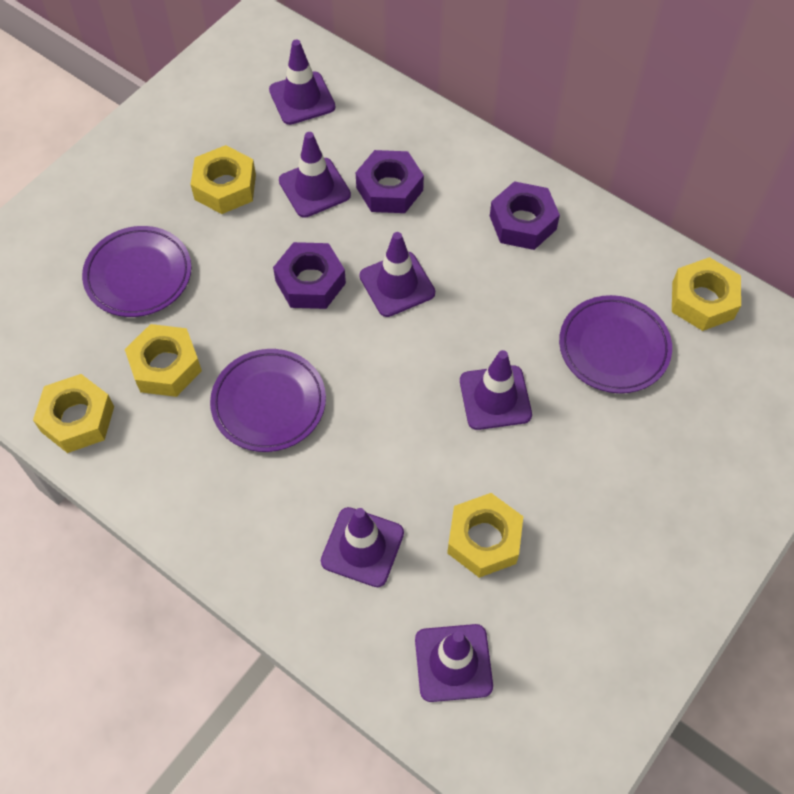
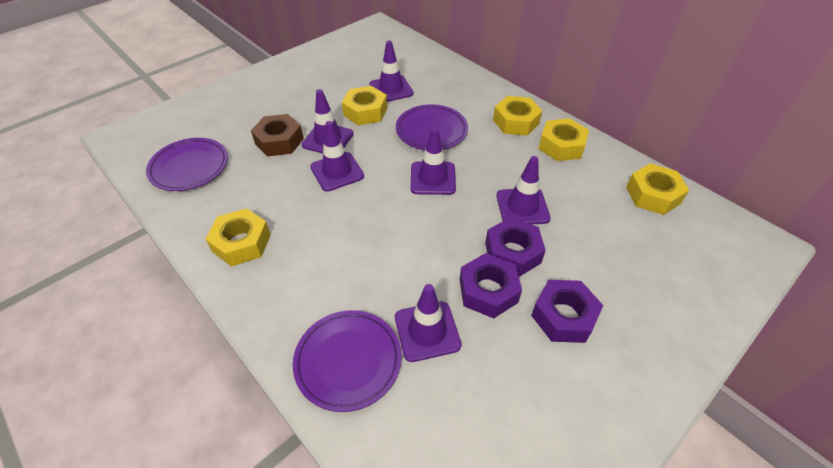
brown nut: none = 0 -> [251,114,304,157] = 1

